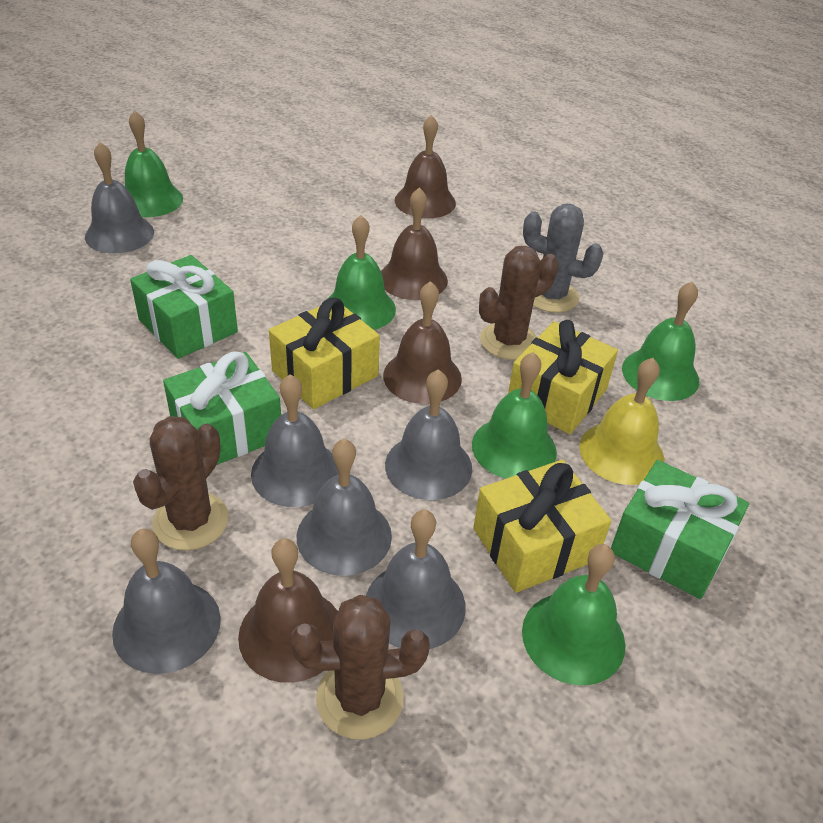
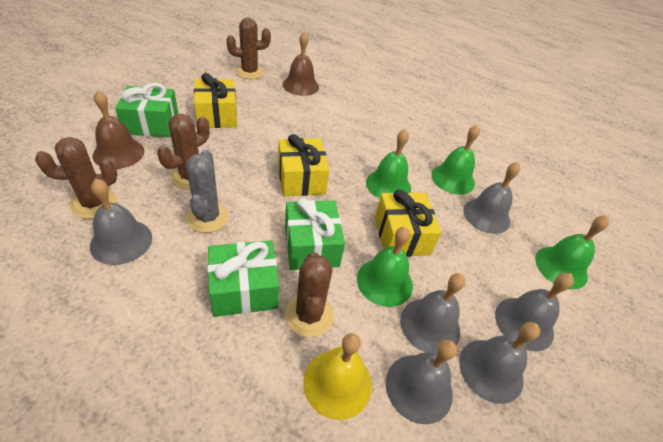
brown bell: [238,538,338,683] [381,187,448,300] [383,281,462,404] [395,115,456,218] = 4 -> [92,90,144,169] [283,32,319,96] = 2
brown cactus: [133,416,229,550] [291,595,430,739] [479,246,558,360] = 3 -> [35,137,117,219] [157,114,210,190] [226,17,271,79] [285,252,334,337] = 4
green bell: [125,110,183,217] [328,215,396,330] [472,352,557,479] [522,544,625,685] [622,281,699,401] = 5 -> [357,227,413,307] [366,129,411,199] [431,125,480,195] [535,215,609,289] = 4

